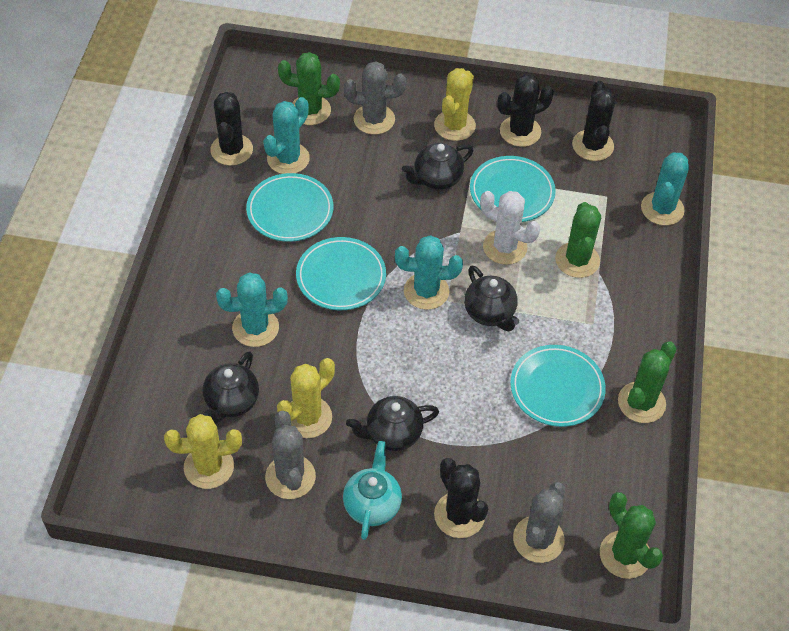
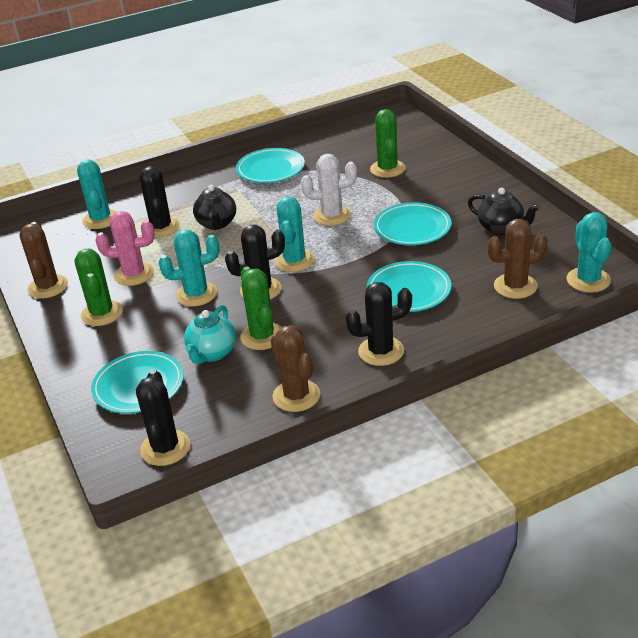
black teapot: [203,351,259,424] [346,396,439,451] [402,143,473,190] [464,266,519,331] = 4 -> [193,185,236,230] [468,188,540,235] = 2
brown cactus: none = 0 -> [19,222,68,299] [271,325,320,412] [488,219,548,299] = 3
green cactus: [278,52,340,125] [555,202,601,278] [600,492,663,579] [618,342,677,423] = 4 -> [75,249,123,326] [240,267,282,350] [370,109,406,178] = 3
grey cactus: [265,411,316,499] [344,61,406,135] [513,482,565,563] = 3 -> none = 0
pink cactus: none = 0 -> [95,211,155,286] = 1
yellow cactus: [164,414,242,489] [277,358,335,438] [434,68,476,141] = 3 -> none = 0

